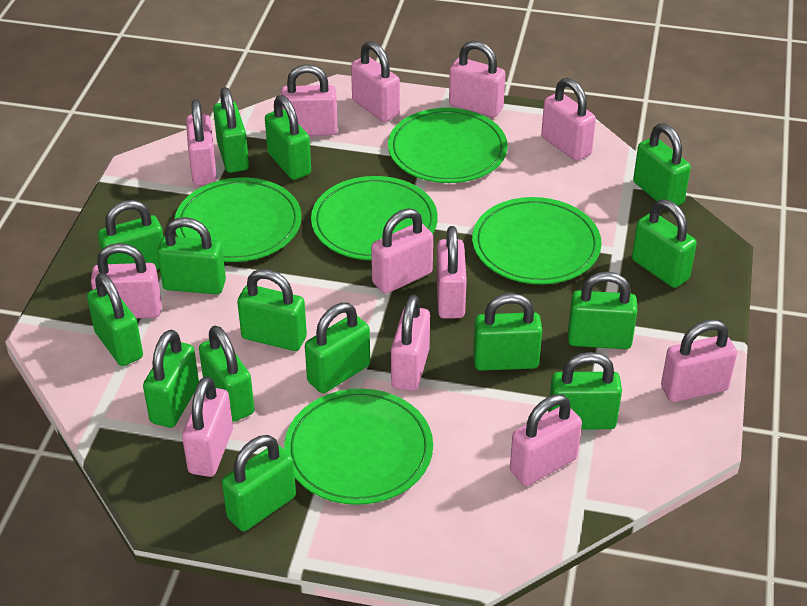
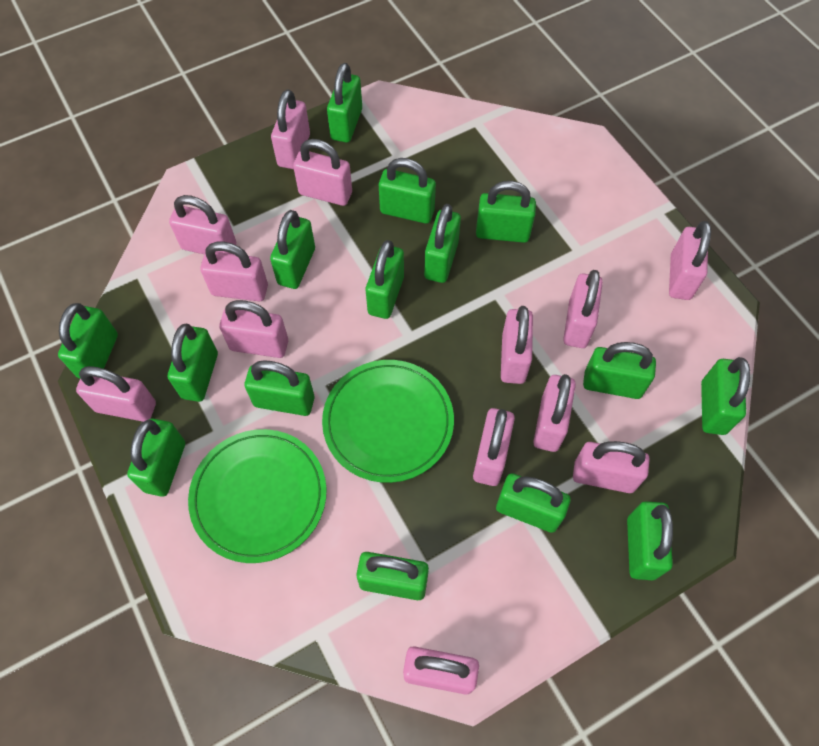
green plate: [175,178,302,262] [284,389,433,505] [311,176,438,260] [388,108,508,183] [472,197,601,284] = 5 -> [188,429,327,563] [322,360,454,483] = 2
pink padlock: [91,243,162,318] [182,376,233,477] [186,100,217,186] [281,64,337,136] [351,41,400,122] [371,208,433,294] [391,295,430,391] [437,226,467,318] [449,41,506,117] [510,394,582,486] [541,78,596,161] [661,319,737,402] = 12 -> [76,366,156,422] [169,195,236,254] [200,242,268,301] [220,300,288,358] [271,89,310,169] [293,139,352,206] [403,646,479,695] [473,408,515,486] [501,306,533,384] [533,374,576,452] [563,270,603,348] [573,441,650,493] [669,221,711,300] = 13

